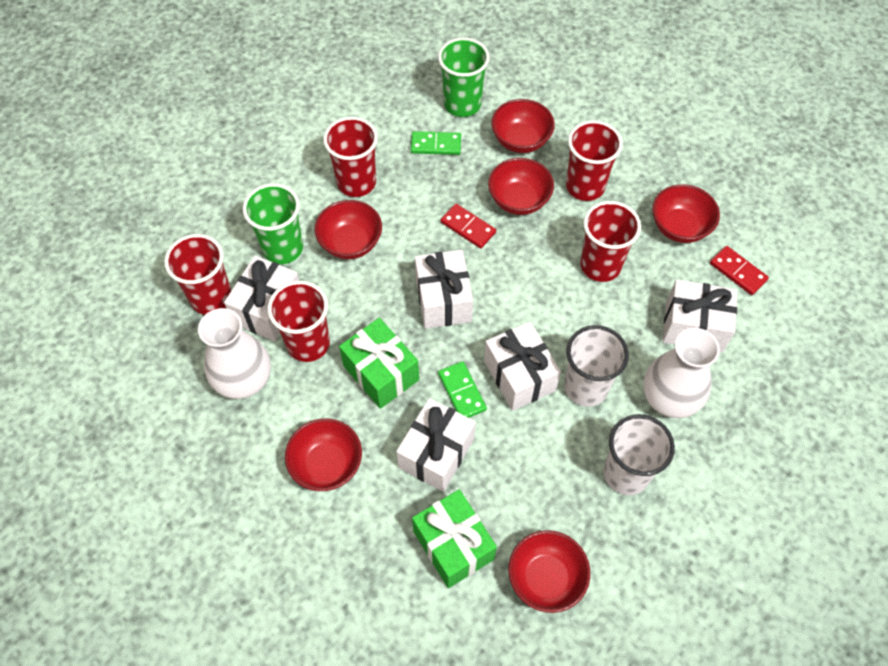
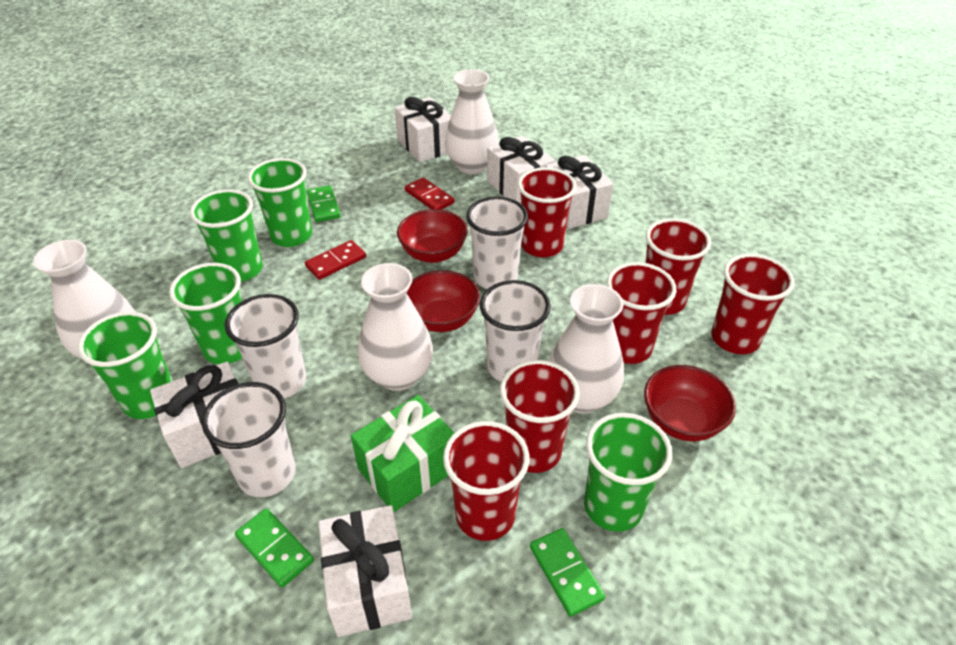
green cup: [243,183,303,264] [438,37,490,117] = 2 -> [78,312,173,419] [169,263,242,364] [190,189,263,282] [248,158,312,247] [584,413,672,532] = 5
green domino: [411,131,461,155] [438,361,487,418] = 2 -> [235,508,314,588] [307,185,341,222] [530,528,605,617] = 3
green gift: [339,318,419,409] [412,489,497,588] = 2 -> [351,395,454,512] = 1
red bowl: [285,418,362,491] [315,200,382,259] [488,158,554,215] [491,99,555,153] [508,530,590,613] [652,184,720,243] = 6 -> [397,209,468,263] [407,270,480,332] [644,365,736,441] = 3
red cup: [164,234,232,315] [268,281,330,362] [323,117,378,197] [566,120,623,201] [580,201,641,282] = 5 -> [443,421,529,541] [500,360,580,473] [518,167,577,257] [607,262,676,364] [645,218,711,315] [711,254,795,354] = 6
white cup: [564,325,629,407] [603,414,675,495] = 2 -> [202,382,296,497] [225,294,306,398] [466,197,528,289] [480,280,551,382] = 4
white vase: [198,308,271,399] [643,328,720,418] = 2 -> [33,240,135,358] [358,263,433,391] [445,69,499,174] [549,284,624,414] = 4

